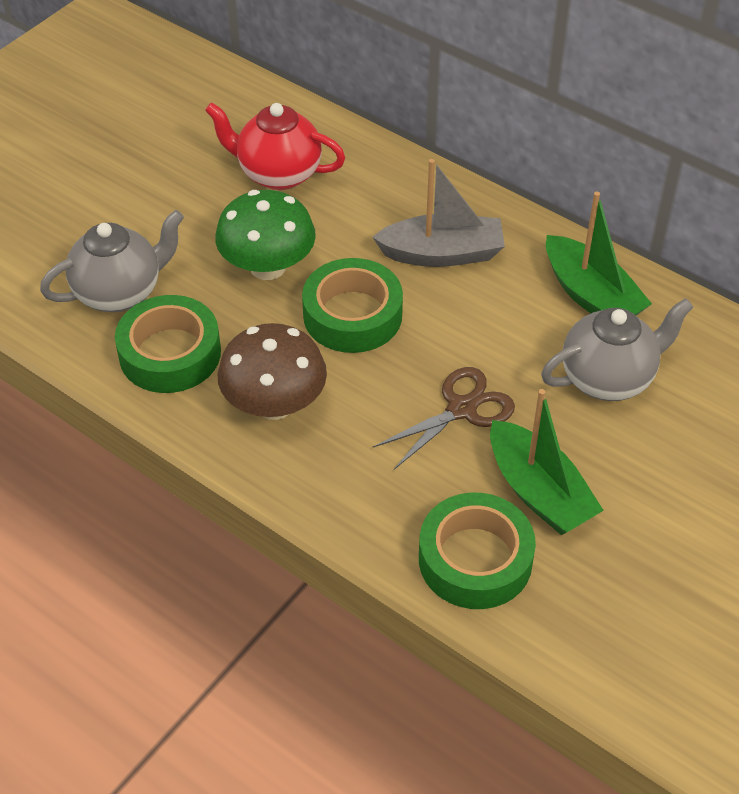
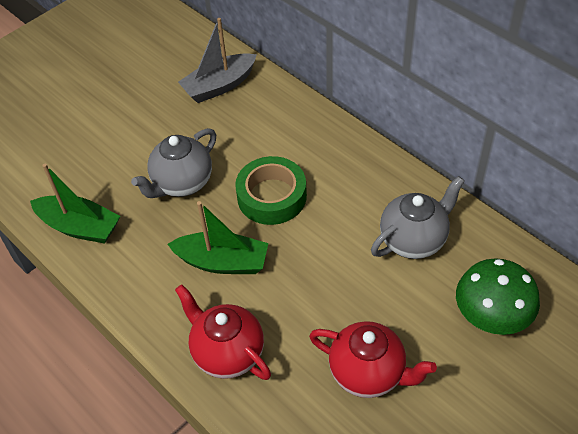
brown mushroom: [218,323,327,420] = 1 -> none = 0
brown scissors: [373,367,515,470] = 1 -> none = 0
green tape: [115,295,221,393] [302,258,403,353] [419,493,536,609] = 3 -> [235,156,307,225] = 1
red teapot: [205,102,345,190] = 1 -> [175,284,271,380] [309,321,437,398] = 2

